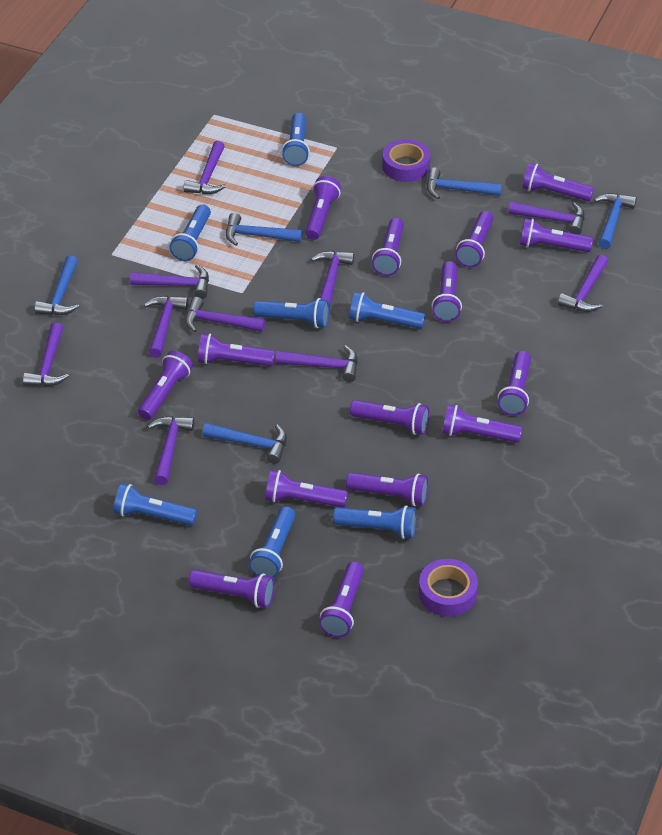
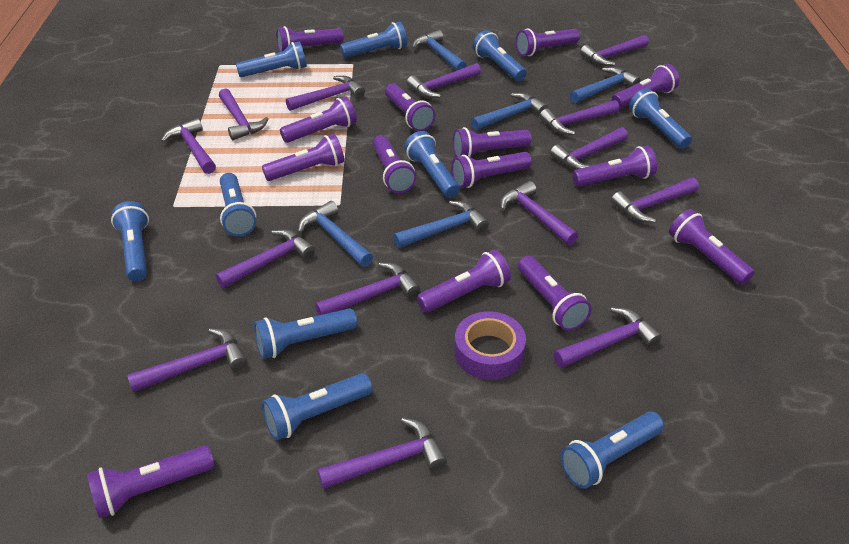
blue flashlight: [113,483,197,526] [169,204,211,261] [249,506,296,578] [253,298,329,328] [282,113,310,166] [333,505,416,539] [349,292,425,329] = 7 -> [111,201,149,281] [220,173,256,236] [236,41,307,77] [254,308,357,359] [262,373,372,440] [340,22,407,58] [404,131,459,198] [473,30,527,81] [560,412,664,489] [629,88,692,149] = 10
purple flashlight: [138,351,193,420] [188,570,274,608] [198,334,275,366] [265,470,348,507] [305,176,341,240] [319,562,364,637] [346,472,428,506] [350,400,429,435] [372,218,404,276] [432,261,462,322] [442,405,522,442] [455,211,493,267] [498,351,531,415] [520,218,593,252] [522,163,594,201] = 15 -> [87,446,214,518] [262,134,344,181] [276,26,344,52] [280,96,356,143] [373,135,416,193] [385,83,435,131] [417,249,511,313] [451,152,532,188] [453,127,532,157] [516,28,580,56] [518,256,592,331] [572,146,657,187] [612,64,679,109] [669,209,755,285] = 14
purple hammer: [23,323,69,386] [130,265,209,299] [144,296,188,358] [147,416,194,485] [183,141,225,194] [185,297,265,332] [276,345,358,382] [311,251,354,308] [508,202,585,234] [558,255,608,312] = 10 -> [127,328,247,392] [161,118,216,174] [215,229,315,288] [219,88,269,140] [286,76,365,111] [315,262,421,315] [318,418,447,489] [407,63,481,98] [500,181,578,245] [540,100,620,135] [550,127,628,170] [553,307,662,368] [580,35,649,66] [611,178,699,223] = 14
purple tape: [382,139,430,182] [419,559,478,617] = 2 -> [454,311,526,380] = 1

